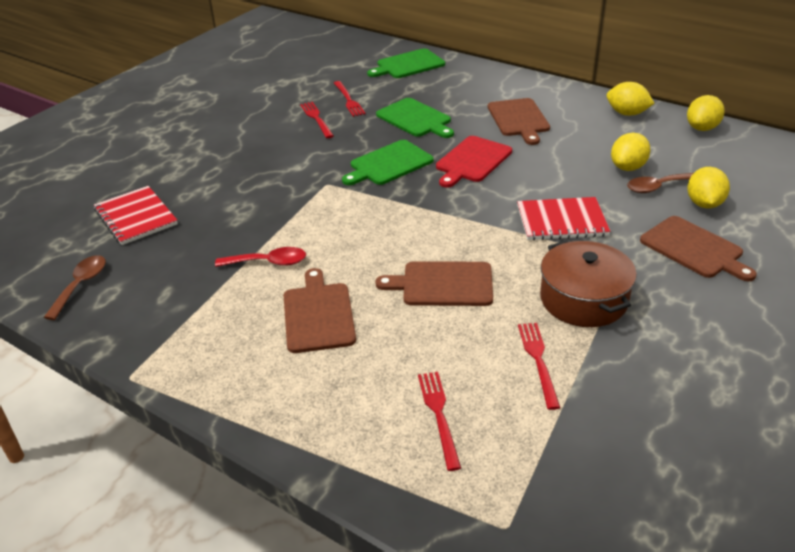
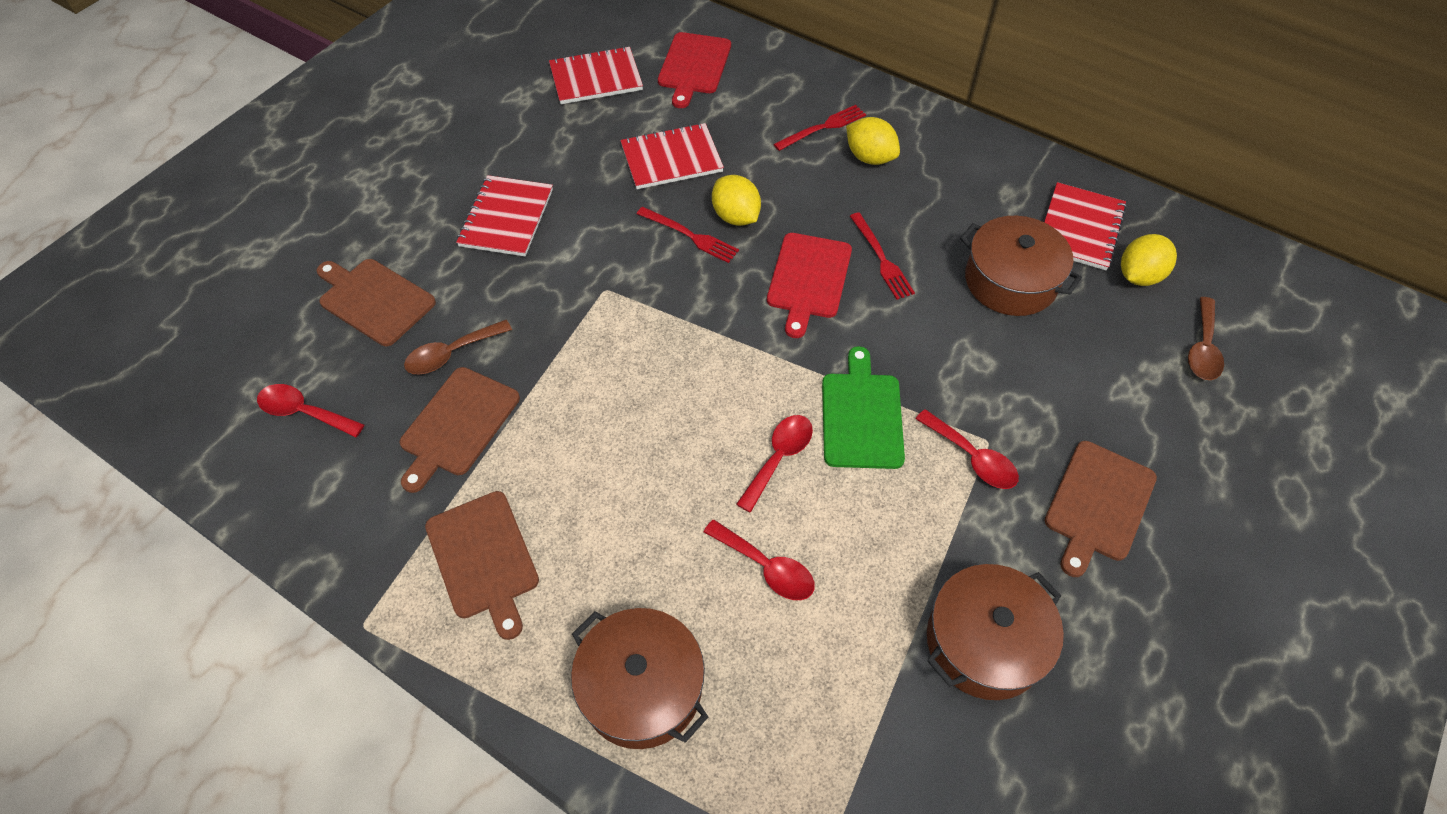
brown pot: [540,240,637,327] = 1 -> [571,608,708,749] [927,564,1064,700] [960,216,1082,316] = 3
green cutting board: [342,140,434,185] [367,48,445,78] [376,98,454,138] = 3 -> [822,346,905,469] = 1
red cutting board: [436,136,512,188] = 1 -> [658,32,731,108] [767,233,852,338] = 2
red fork: [300,102,334,138] [334,81,366,117] [418,372,461,471] [518,323,560,410] = 4 -> [637,207,739,263] [773,105,866,151] [850,212,915,299] = 3
red notebook: [94,186,178,245] [517,197,610,240] = 2 -> [456,175,553,256] [549,46,643,104] [620,123,724,189] [1044,182,1127,270] = 4
red spoon: [215,247,306,267] = 1 -> [257,384,365,438] [704,520,815,600] [736,415,813,513] [916,409,1019,489] = 4
yellow lemon: [607,82,655,116] [611,133,651,171] [687,95,725,131] [687,167,730,208] = 4 -> [712,175,761,226] [846,117,900,165] [1121,234,1177,286] = 3

